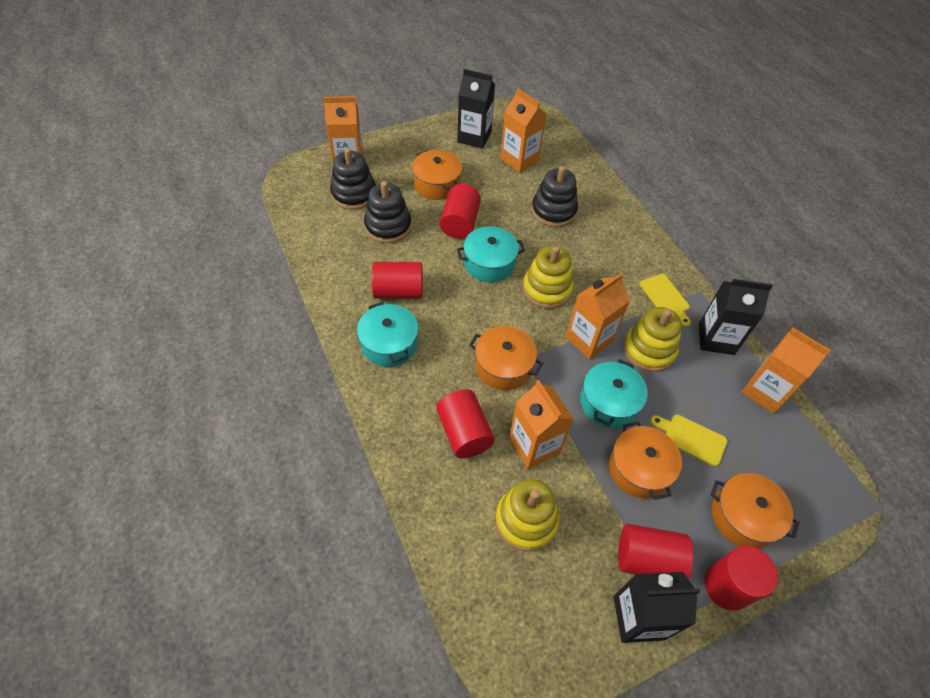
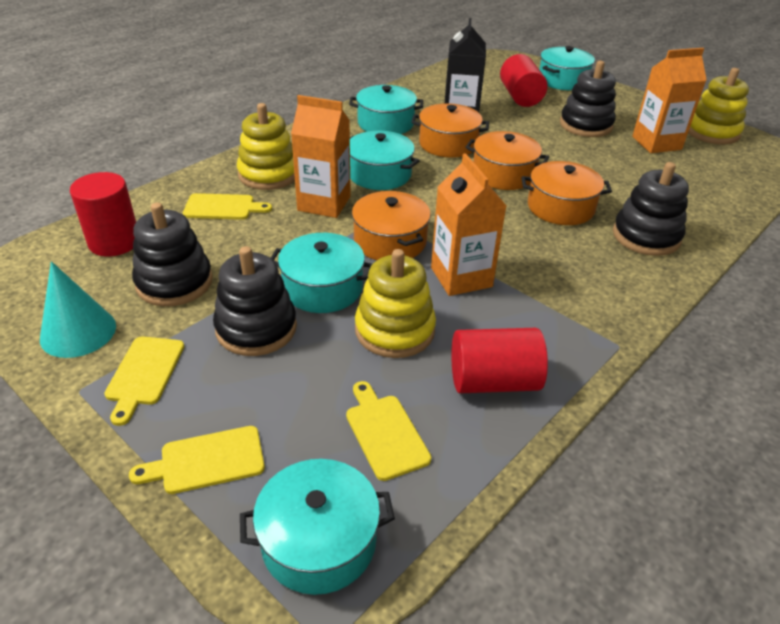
black carton: [457,69,495,149] [613,572,700,643] [699,279,773,355] = 3 -> [444,18,486,112] = 1
black stacking toy: [330,148,376,210] [364,181,412,243] [532,166,578,227] = 3 -> [132,203,213,306] [213,246,297,356] [560,60,616,137] [613,162,689,256] = 4
orange carton: [323,96,363,161] [500,88,547,173] [509,380,574,469] [566,273,630,359] [742,328,831,414] = 5 -> [291,95,351,218] [431,153,506,296] [632,48,707,153] = 3
red cylinder: [372,262,423,299] [436,389,495,458] [440,184,481,239] [618,524,694,579] [705,546,778,611] = 5 -> [70,172,136,256] [451,328,548,393] [500,54,548,107] = 3
turquoise cone: none = 0 -> [40,261,116,358] = 1
turquoise pot: [357,302,418,367] [457,226,525,282] [580,359,648,428] = 3 -> [240,459,395,595] [271,233,373,313] [349,85,423,134] [350,131,420,190] [539,46,595,90] = 5
yellow cutting board: [640,274,691,327] [650,415,727,466] = 2 -> [104,337,184,426] [129,426,265,494] [183,193,272,220] [346,381,432,481] = 4

